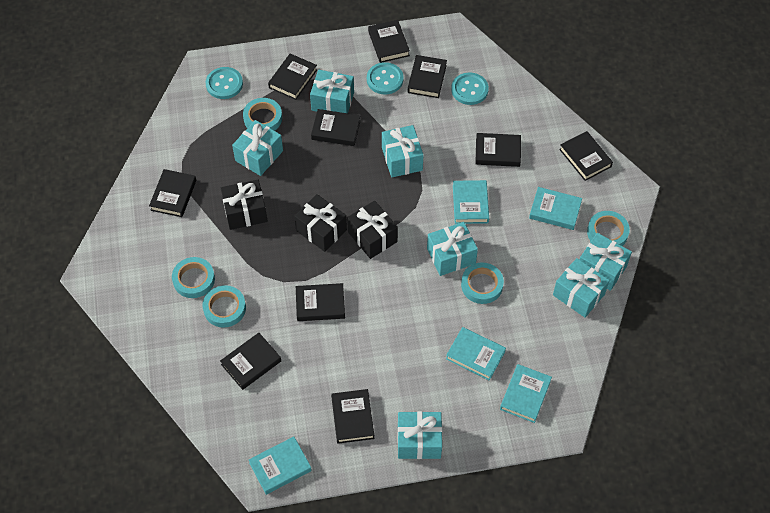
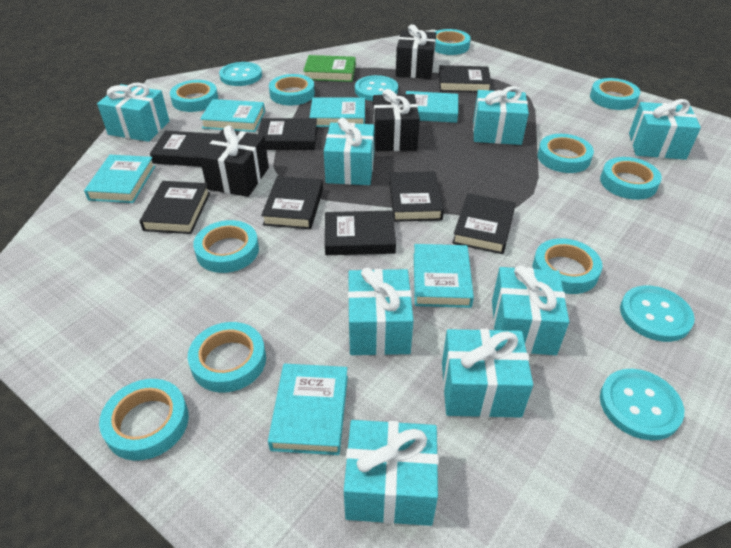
black book: [149,169,196,217] [220,333,281,390] [268,54,317,100] [296,283,345,321] [311,109,361,146] [331,389,374,444] [368,20,410,63] [408,55,447,98] [475,133,521,167] [559,131,613,181] = 10 -> [140,181,210,234] [150,130,218,167] [258,118,318,150] [261,176,323,229] [325,210,396,255] [389,171,444,222] [439,65,492,92] [452,193,516,254] = 8
green book: none = 0 -> [303,55,356,82] = 1
turquoise book: [249,436,312,495] [446,327,506,380] [453,180,489,224] [500,364,552,423] [529,187,582,230] = 5 -> [84,155,155,203] [200,99,265,132] [268,364,348,455] [310,97,365,127] [406,91,458,123] [414,244,474,308] = 6
turquoise button: [205,67,243,99] [367,62,404,94] [451,73,489,105] = 3 -> [219,62,262,86] [355,75,398,101] [600,369,684,441] [620,286,695,342] = 4
turquoise gift: [232,120,283,176] [310,70,354,113] [382,125,423,177] [397,411,442,459] [427,222,478,276] [553,258,610,317] [580,233,632,291] = 7 -> [97,83,169,142] [324,118,374,185] [344,420,439,526] [348,268,414,355] [442,329,533,418] [473,86,529,145] [492,265,569,355] [629,99,701,160] = 8
turquoise tape: [172,257,215,298] [203,285,246,328] [243,98,282,131] [461,263,504,304] [587,211,630,246] = 5 -> [99,379,189,461] [170,80,218,112] [188,322,266,393] [193,220,259,273] [269,74,315,106] [435,29,471,55] [532,238,602,294] [537,134,594,173] [590,78,640,110] [600,157,662,200] = 10

